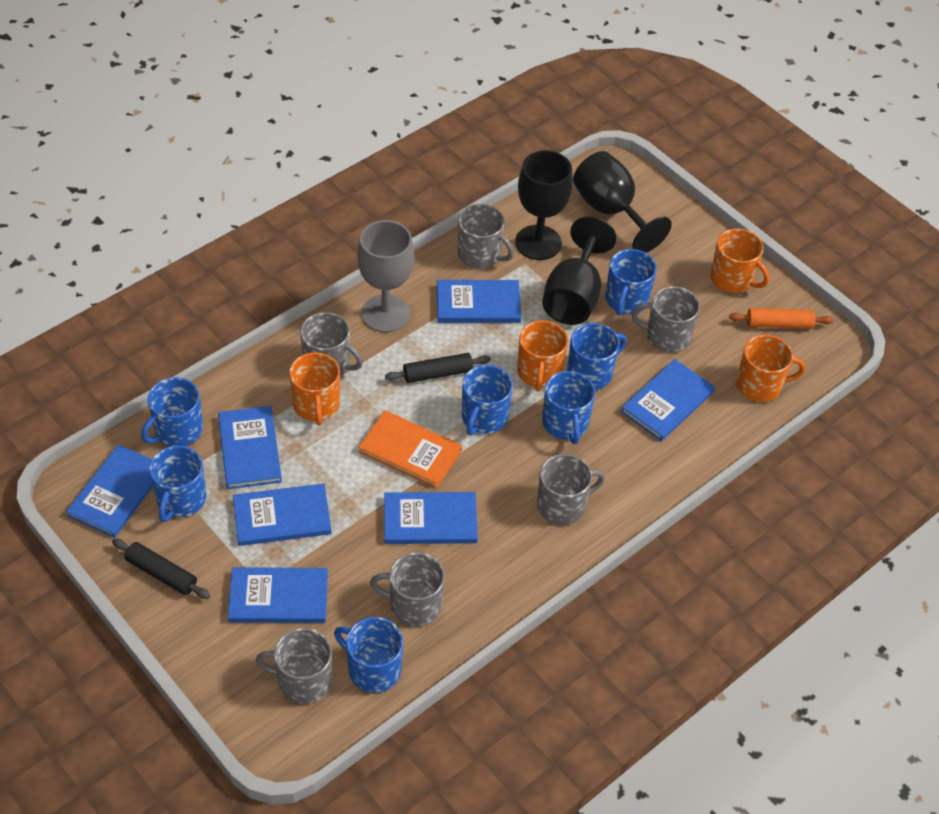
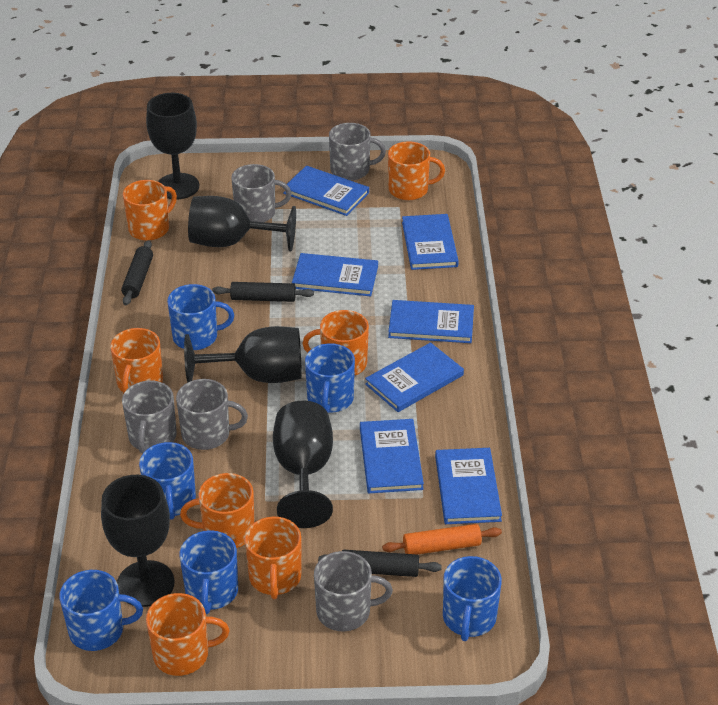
black goblet: [515,150,573,260] [542,216,617,325] [573,151,672,253] = 3 -> [101,475,175,607] [146,93,199,199] [184,326,302,383] [188,196,296,251] [273,401,333,528] = 5
black rolling pin: [112,539,210,599] [385,353,491,383] = 2 -> [121,240,153,306] [212,282,314,302] [318,550,442,577] = 3
blue mug: [141,377,203,446] [149,446,206,522] [334,617,403,693] [462,365,513,435] [542,371,595,444] [567,323,627,390] [605,249,657,315] = 7 -> [59,570,143,651] [139,442,196,520] [167,284,234,350] [179,530,238,614] [305,343,355,413] [443,556,502,641] = 6
grey goblet: [357,220,414,332] = 1 -> none = 0
grey mug: [256,628,332,704] [300,312,363,376] [370,552,445,626] [458,204,514,269] [537,454,605,525] [632,286,700,353] = 6 -> [122,381,177,454] [176,379,248,450] [231,164,291,222] [314,551,393,631] [329,123,386,181] = 5
orange book: [358,410,462,488] = 1 -> none = 0
orange mug: [289,352,340,426] [517,320,568,392] [710,229,769,293] [736,335,806,402] = 4 -> [110,328,163,394] [123,180,177,241] [146,593,229,676] [180,473,255,548] [245,517,301,599] [303,310,369,376] [388,141,445,200] = 7

